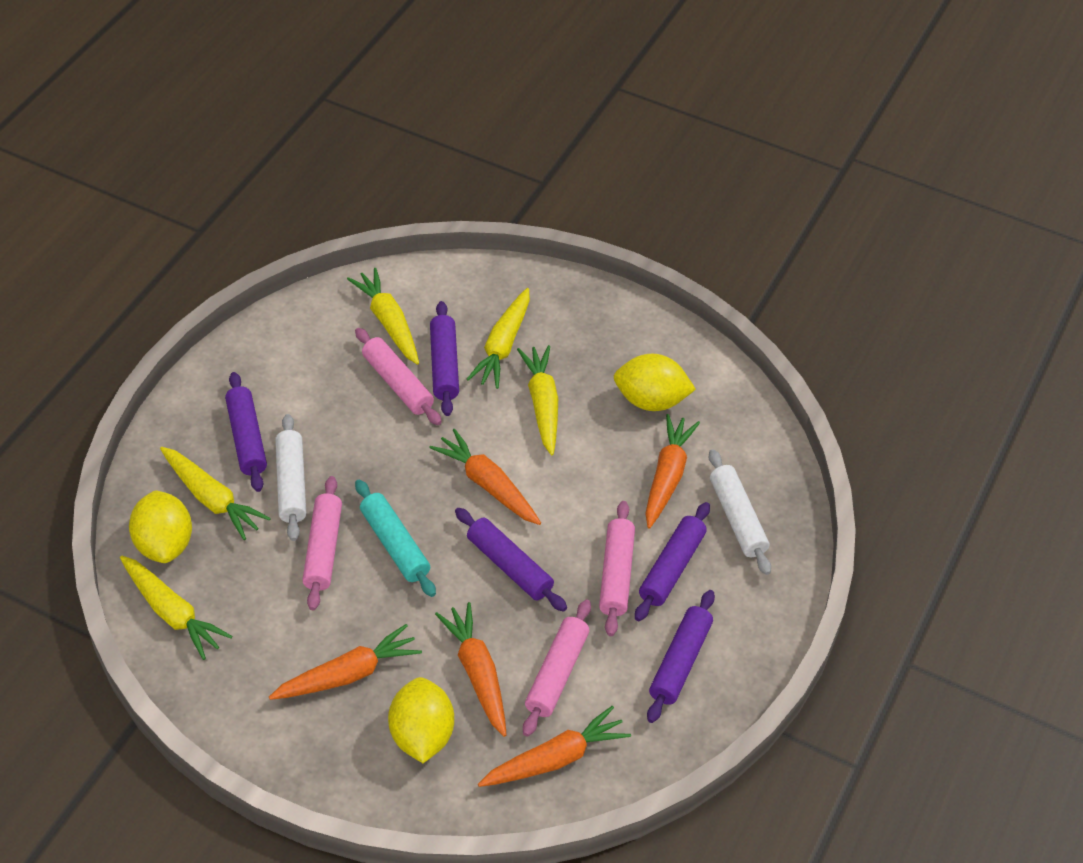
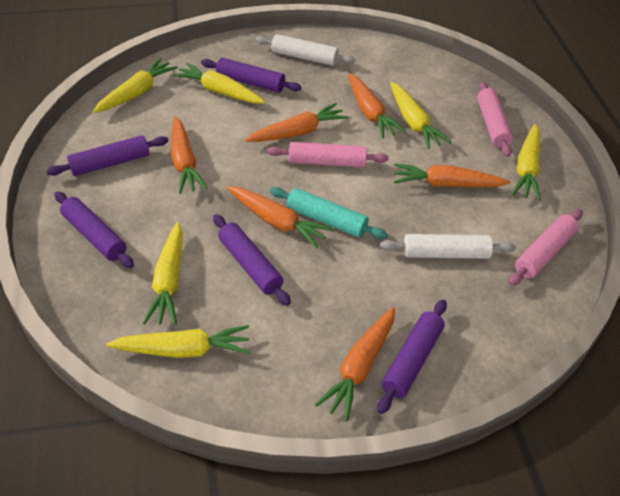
orange carrot: [269,624,422,700] [429,429,541,525] [435,602,507,737] [478,706,631,787] [645,414,700,529] = 5 -> [171,117,208,194] [226,186,333,248] [245,103,349,142] [315,307,395,421] [348,73,406,139] [394,163,510,188] = 6
pink rolling pin: [302,476,342,610] [355,328,442,425] [523,600,591,737] [599,501,635,636] = 4 -> [267,142,389,168] [477,81,513,157] [509,209,583,286] = 3
yellow carrot: [120,556,232,660] [160,447,271,540] [347,268,419,365] [466,288,530,389] [517,345,558,456] = 5 -> [93,58,178,113] [106,325,250,358] [143,222,183,325] [172,62,265,104] [390,82,451,149] [512,124,541,201] = 6
yellow lemon: [129,490,192,563] [388,677,454,763] [614,354,696,411] = 3 -> none = 0

